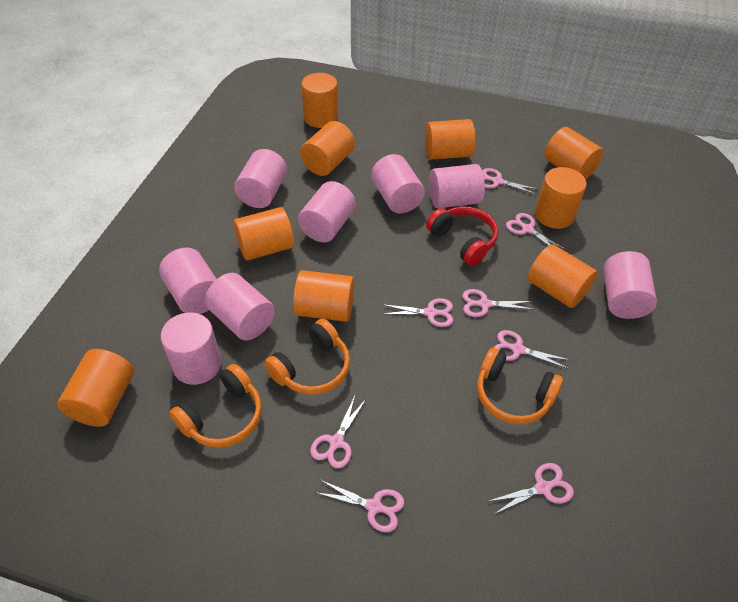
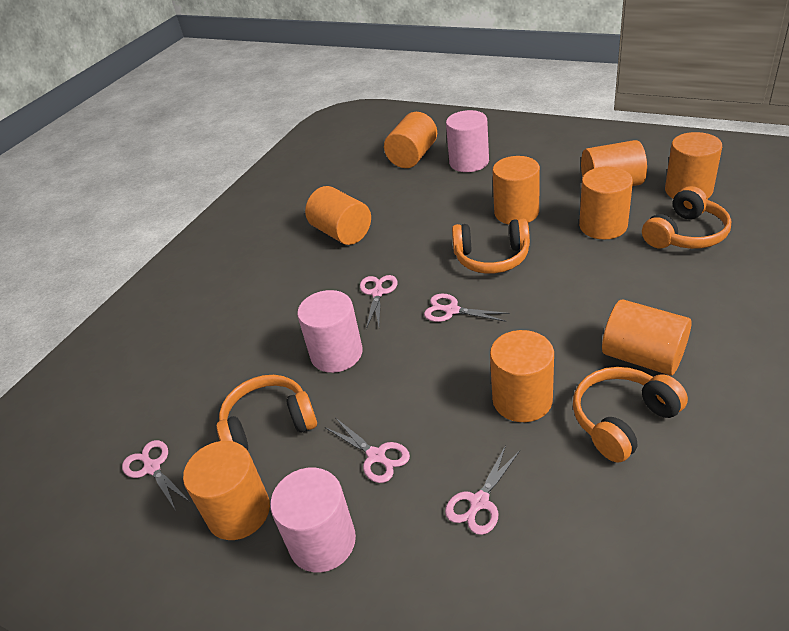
orange headphones: [170,364,262,448] [264,319,350,395] [477,348,563,424] = 3 -> [217,375,317,451] [452,219,530,274] [573,367,688,463] [642,186,731,249] = 4
pink cylinder: [159,247,216,314] [161,312,221,385] [205,273,275,341] [234,149,287,208] [298,181,356,243] [371,154,425,213] [429,164,485,208] [603,251,657,319] = 8 -> [270,468,356,572] [297,290,363,373] [446,110,489,172] = 3
pink scissors: [310,396,367,468] [315,480,404,532] [382,298,453,327] [462,289,535,317] [482,168,540,195] [489,463,574,515] [494,330,570,369] [506,213,566,250] = 8 -> [122,440,190,511] [326,418,410,483] [360,275,398,329] [424,294,509,322] [445,445,520,535] = 5
red headphones: [426,207,498,266] = 1 -> none = 0

